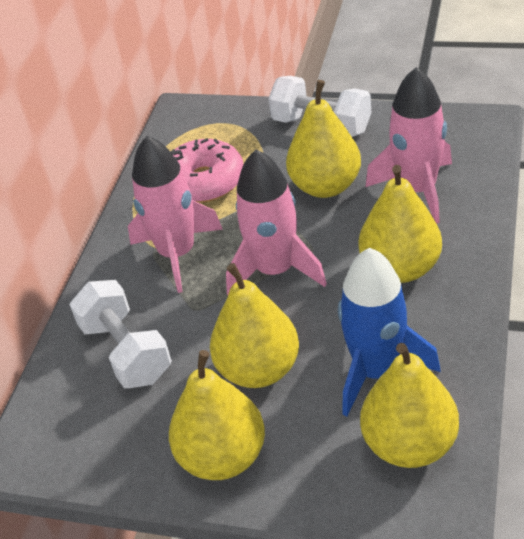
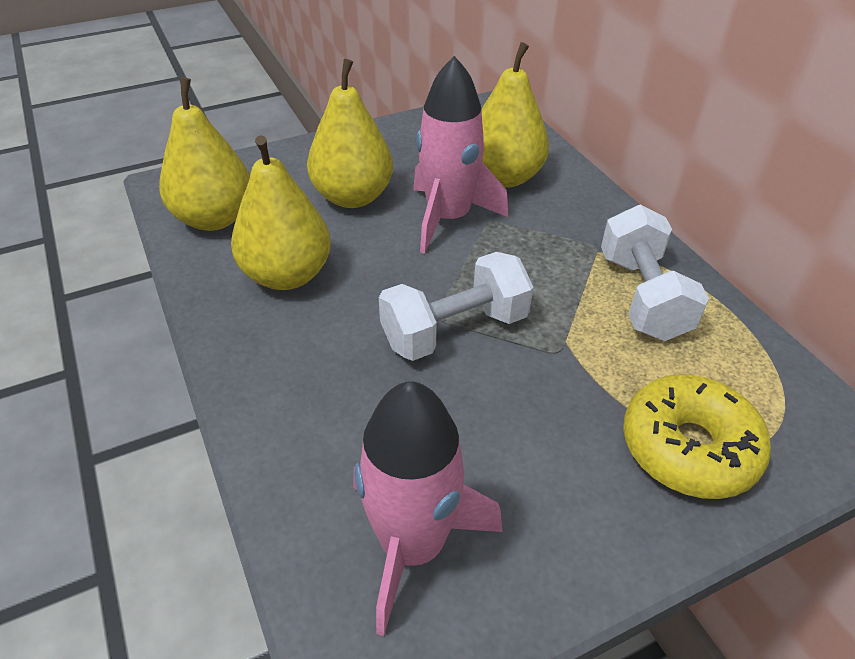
blue rocket: [338,248,441,417] = 1 -> none = 0
pink donut: [170,138,244,203] = 1 -> none = 0
pink rocket: [128,136,223,293] [226,149,327,295] [366,67,452,224] = 3 -> [353,381,502,636] [413,56,508,254] = 2
yellow donut: none = 0 -> [623,374,771,499] = 1
yellow pear: [169,350,265,480] [210,263,299,388] [286,80,361,198] [359,165,442,283] [360,343,459,468] = 5 -> [159,77,250,231] [231,135,331,290] [307,59,393,208] [481,42,549,188] = 4

